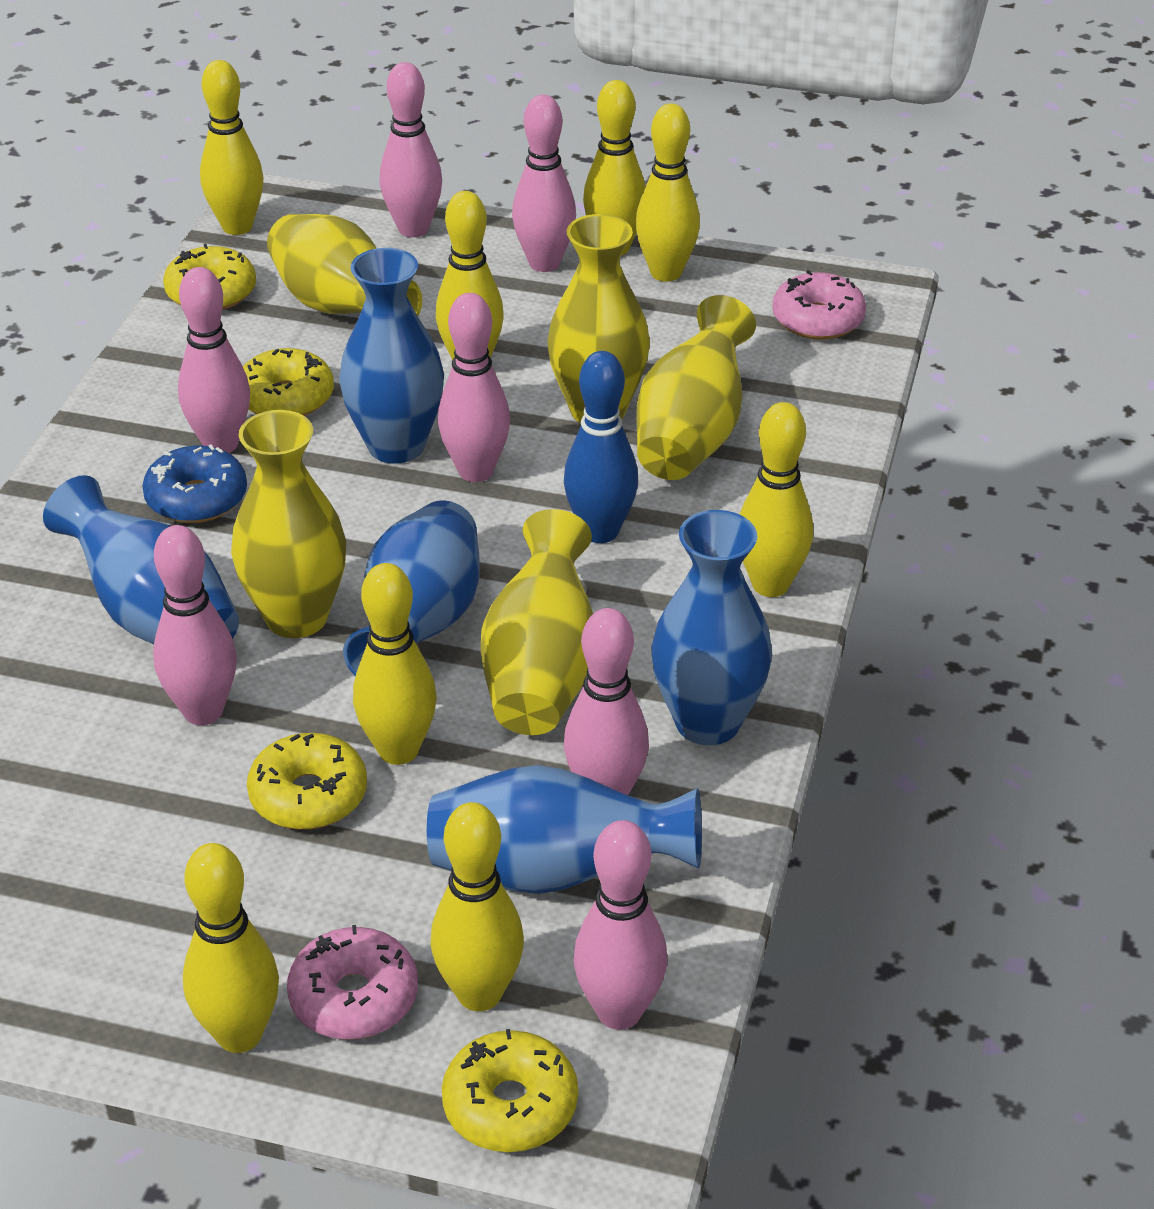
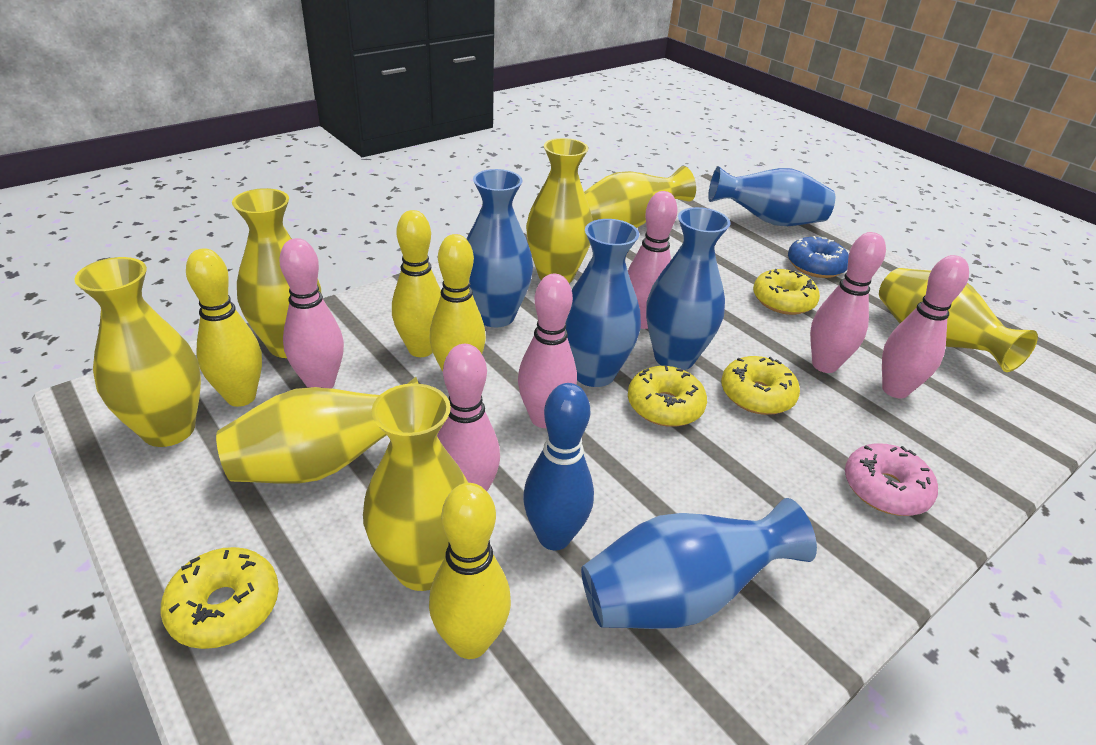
pink bowling pin: [153,525,237,725] [178,267,250,453] [379,62,442,237] [438,293,510,482] [512,95,576,272] [564,608,649,795] [573,820,667,1030] = 7 -> [280,238,344,389] [437,344,500,491] [518,274,577,428] [628,191,677,329] [810,232,886,373] [882,255,969,398] = 6
pink donut: [287,925,418,1040] [772,270,866,340] = 2 -> [845,444,938,516] = 1
yellow bowling pin: [183,843,279,1053] [200,60,264,235] [353,563,436,765] [431,802,524,1011] [436,191,504,360] [583,80,646,255] [635,104,700,282] [739,402,813,597] = 8 -> [186,248,262,407] [392,210,441,357] [429,234,486,372] [429,483,511,659] = 4
yellow vase: [231,410,346,638] [267,214,422,316] [481,509,593,735] [547,214,650,423] [636,295,756,480] = 5 -> [74,257,201,447] [216,377,419,484] [232,188,321,358] [363,383,468,591] [526,138,593,283] [584,166,696,228] [879,268,1038,372] = 7

